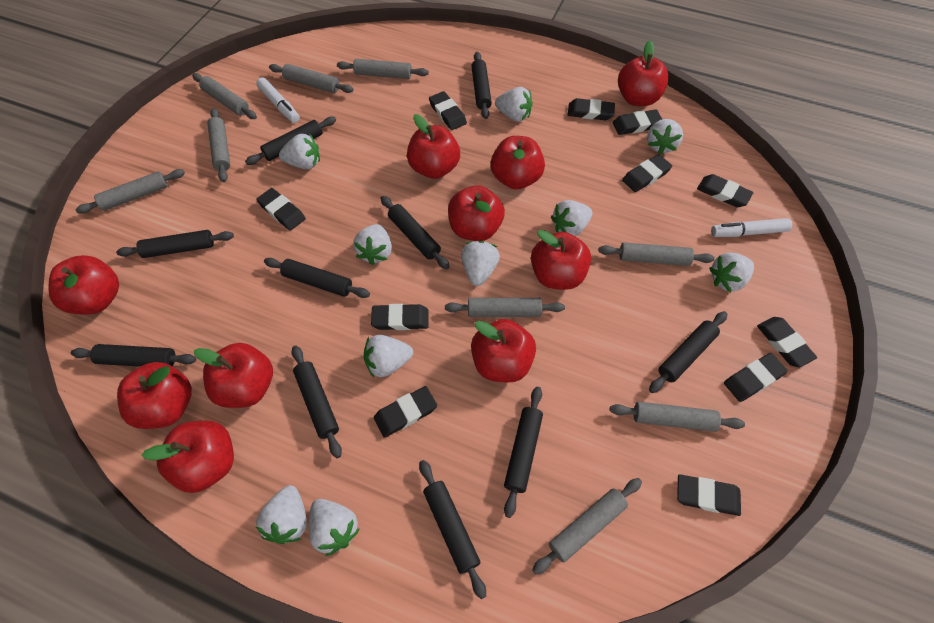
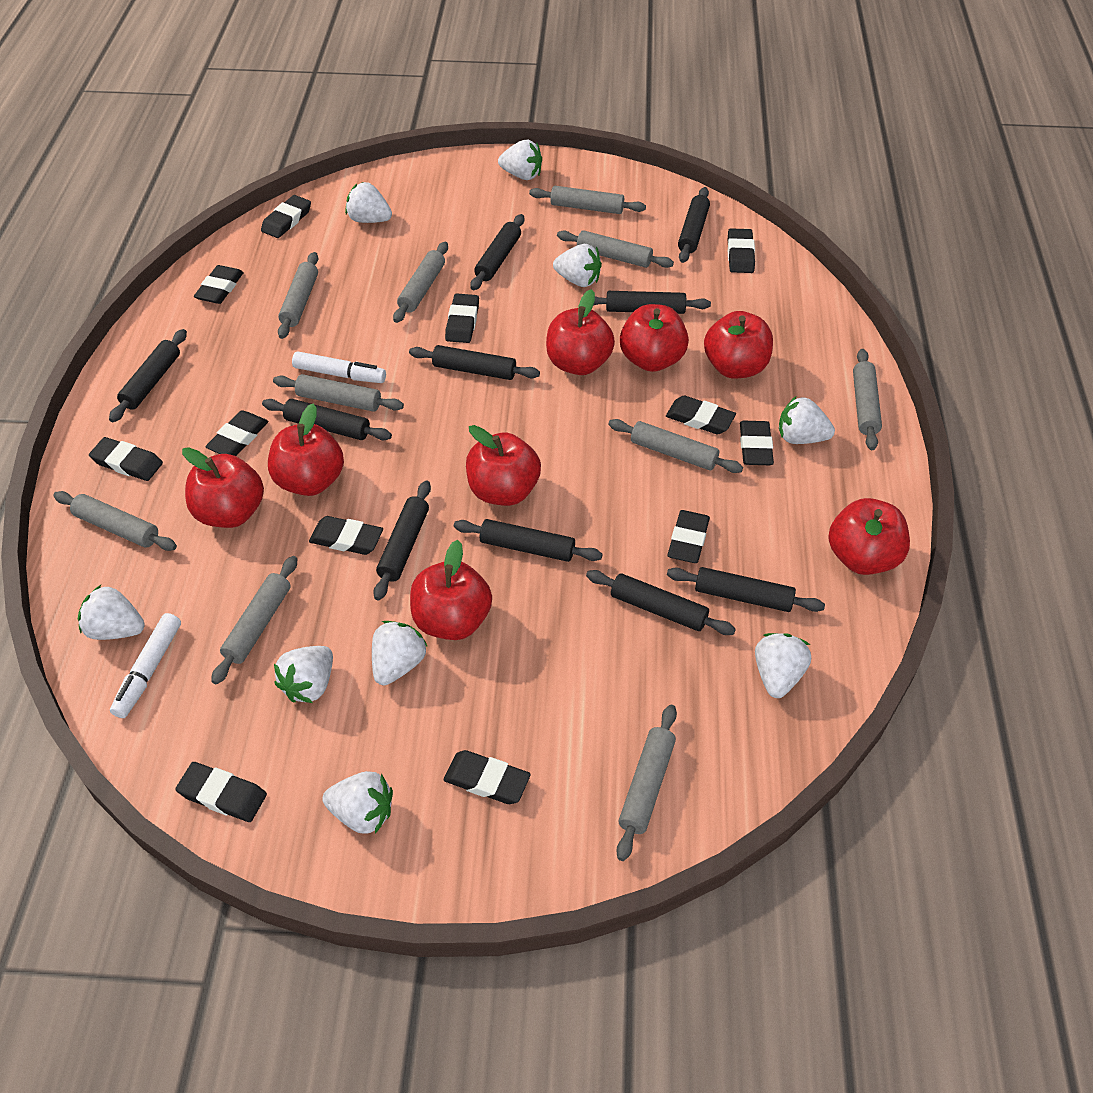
black eraser: [256,188,306,231] [371,304,428,330] [374,386,437,438] [429,91,467,130] [568,98,615,120] [613,109,662,135] [622,154,672,192] [677,474,741,516] [697,174,753,207] [724,353,788,402] [757,317,817,367] = 11 -> [89,437,163,481] [176,762,267,822] [194,265,244,304] [205,410,268,456] [261,195,311,238] [309,516,383,555] [444,750,531,804] [445,293,479,343] [666,396,736,435] [667,510,710,563] [728,228,755,273] [740,421,774,465] = 12
grey rolling pin: [75,169,185,214] [192,73,257,119] [207,108,230,182] [269,64,354,93] [337,59,429,79] [445,298,565,317] [532,478,642,575] [598,242,715,266] [610,401,745,432] = 9 -> [53,491,177,551] [211,556,297,684] [273,374,404,412] [278,252,318,339] [393,242,448,323] [529,186,646,214] [557,230,674,268] [608,419,743,473] [616,705,677,861] [853,349,882,450] = 10
red apple: [49,255,119,315] [117,362,192,429] [141,421,234,493] [194,343,273,408] [407,114,460,179] [448,185,505,241] [471,319,536,383] [491,136,545,190] [531,230,591,290] [618,40,669,106] = 10 -> [182,447,264,528] [268,404,344,496] [410,540,492,640] [466,425,541,506] [546,289,615,375] [620,304,689,372] [704,311,773,379] [828,498,910,575] = 8
white strawberry: [256,485,307,544] [279,133,320,169] [309,499,360,556] [353,224,392,265] [364,335,413,377] [461,241,500,286] [495,87,533,122] [551,200,592,236] [647,119,683,154] [709,253,754,292] = 10 -> [78,585,145,640] [274,646,333,703] [322,771,393,834] [345,182,392,223] [372,621,428,685] [498,140,542,180] [553,244,602,287] [755,633,811,698] [779,396,835,444] = 9

